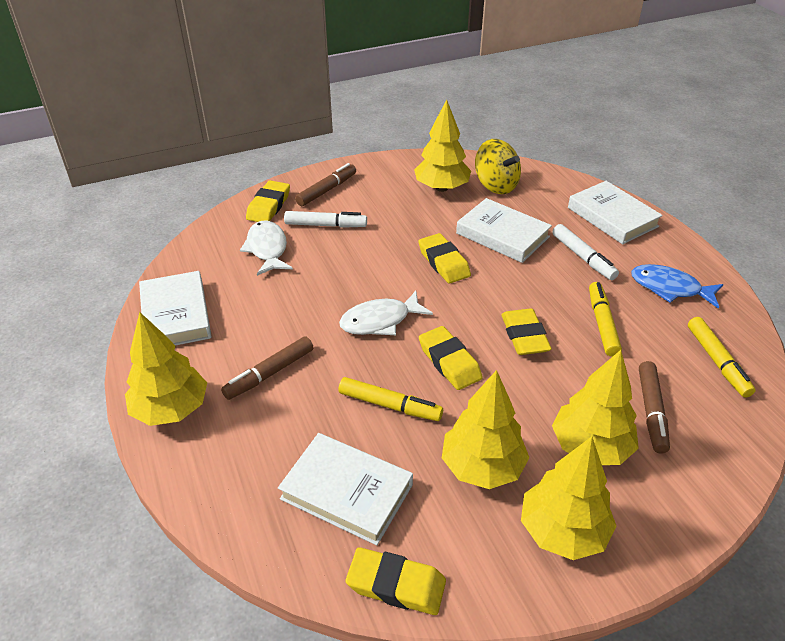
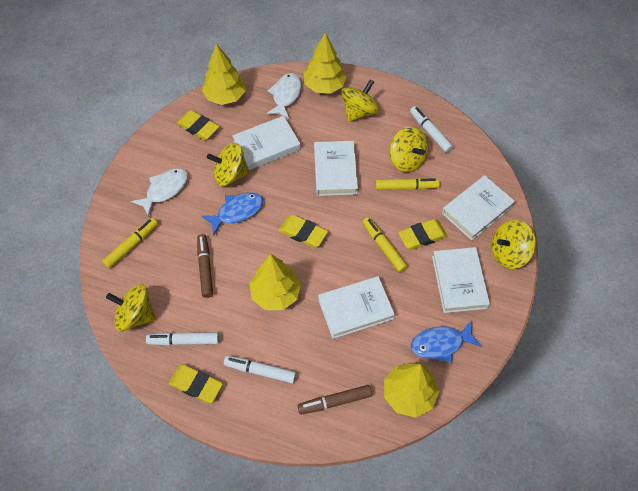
blue fish: [631,264,724,309] = 1 -> [202,192,263,235] [411,320,481,363] = 2
brown marker: [221,337,314,400] [295,163,356,206] [639,361,670,454] = 3 -> [197,234,213,298] [298,385,372,414] = 2
white book: [139,271,212,346] [278,433,413,546] [456,198,552,263] [568,181,663,244] = 4 -> [232,116,301,170] [314,141,358,196] [318,276,395,339] [432,247,490,313] [442,175,515,240] = 5
white marker: [284,211,367,228] [552,224,619,280] = 2 -> [146,332,219,346] [224,356,296,383] [410,106,453,153] = 3
yellow eraser: [246,180,290,222] [346,547,446,615] [418,233,471,284] [419,326,483,390] [501,309,552,355] = 5 -> [168,365,223,403] [176,110,219,140] [278,215,328,247] [398,219,447,250] = 4
yellow spinning top: [475,139,521,194] = 1 -> [106,284,156,331] [207,143,250,186] [341,79,380,122] [389,127,429,172] [491,220,536,269] = 5
yellow tree: [125,312,207,426] [414,99,471,192] [442,370,529,489] [521,437,616,560] [552,350,639,465] = 5 -> [202,44,245,105] [249,254,301,310] [304,33,347,94] [384,362,439,418] = 4

